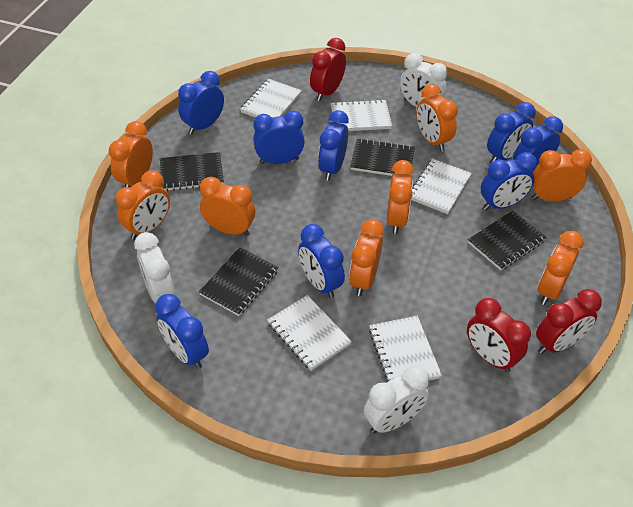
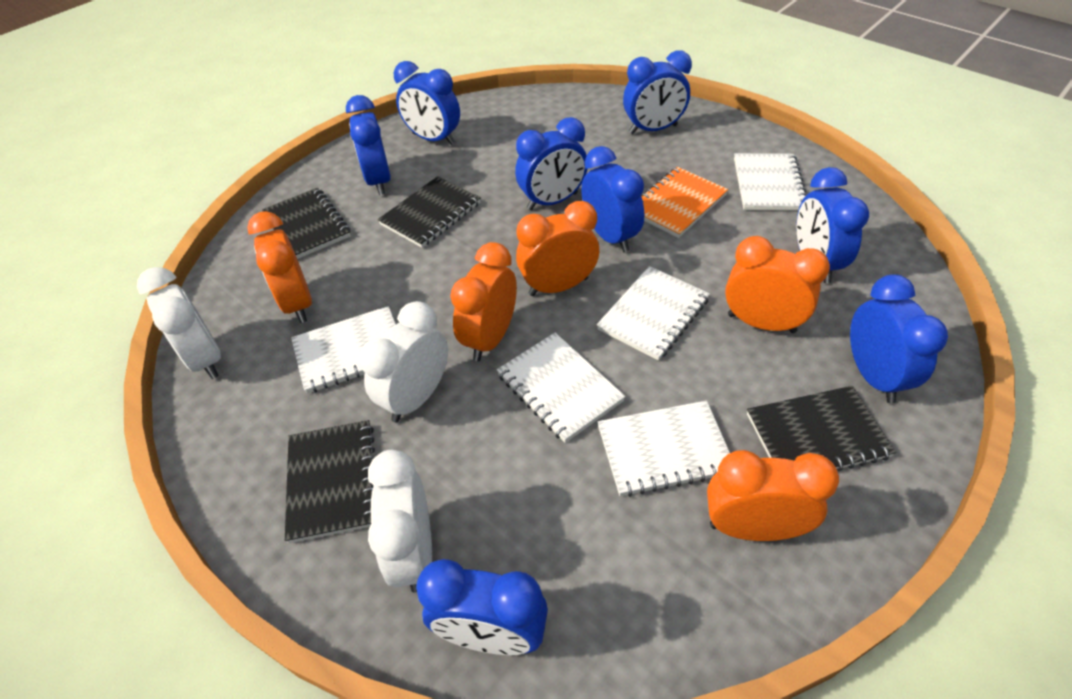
orange clock: [109,121,153,187] [115,170,170,240] [200,177,255,236] [349,219,384,296] [387,160,414,234] [416,84,458,151] [532,149,592,202] [537,231,584,305] = 8 -> [247,211,312,323] [450,242,517,361] [516,201,599,296] [707,450,839,541] [725,236,830,333] = 5
orange notebook: none = 0 -> [641,167,728,238] = 1
red clock: [310,38,346,101] [467,298,531,372] [536,289,602,354] = 3 -> none = 0

